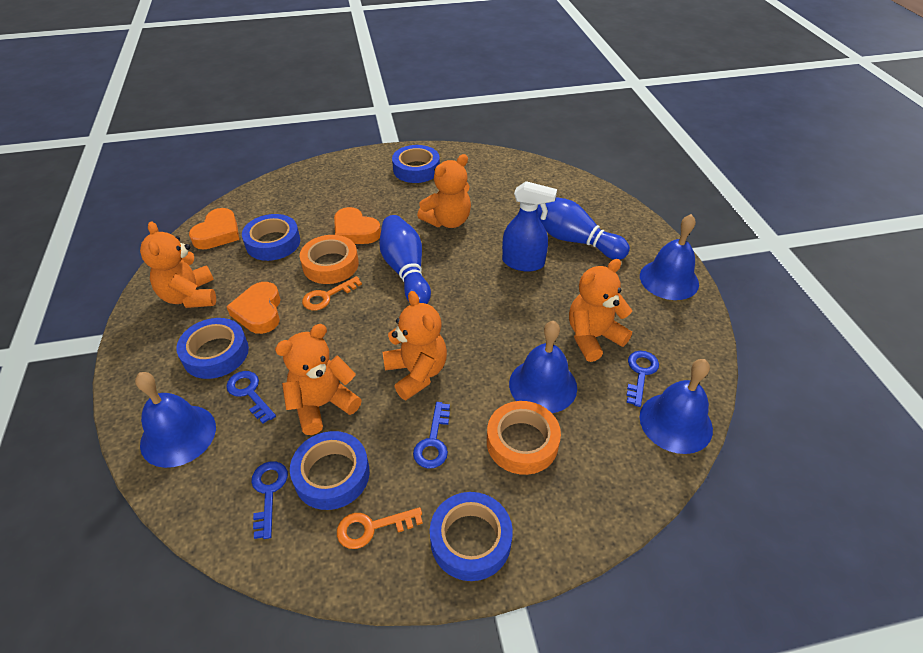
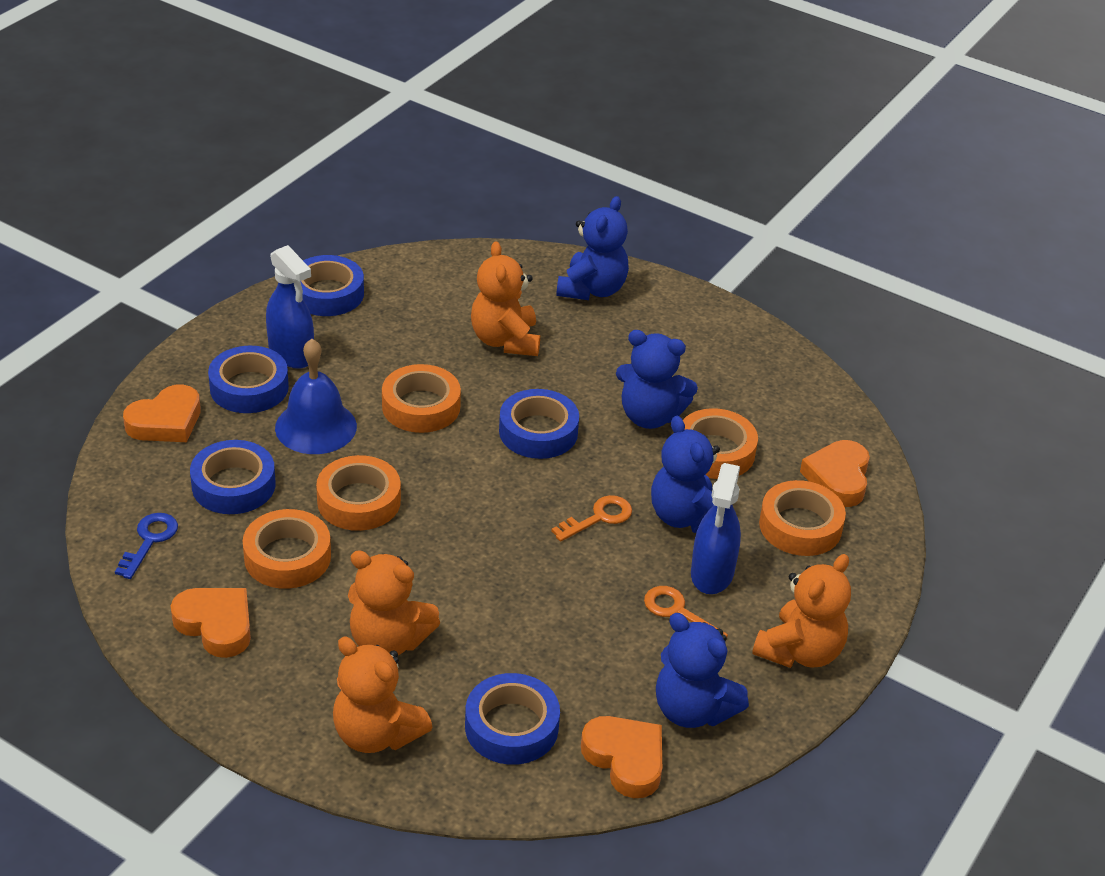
blue bell: [135,372,216,468] [509,321,577,413] [640,214,699,300] [640,359,713,454] = 4 -> [275,339,357,454] = 1
blue bowling pin: [379,215,431,304] [537,197,630,260] = 2 -> none = 0
blue key: [226,371,276,423] [251,461,288,539] [413,402,450,469] [626,351,659,407] = 4 -> [115,513,178,579] = 1
blue spray bottle: [502,181,557,272] = 1 -> [266,245,314,369] [691,463,741,594] = 2
blue teddy bear: none = 0 -> [556,196,629,300] [616,330,698,429] [651,416,720,533] [656,613,749,728] = 4
orange heart: [189,208,240,250] [226,282,281,334] [334,207,381,244] = 3 -> [123,384,201,442] [171,588,251,658] [581,716,662,798] [800,440,870,507] = 4
orange tape: [300,235,359,284] [487,401,561,475] = 2 -> [243,509,331,589] [316,455,401,531] [382,364,461,433] [683,408,758,479] [759,480,846,556] = 5
orange teddy bear: [140,221,216,308] [275,324,361,435] [383,291,447,400] [417,154,471,228] [569,259,632,362] = 5 -> [333,637,433,753] [348,550,440,655] [471,241,540,356] [752,554,851,668] = 4

